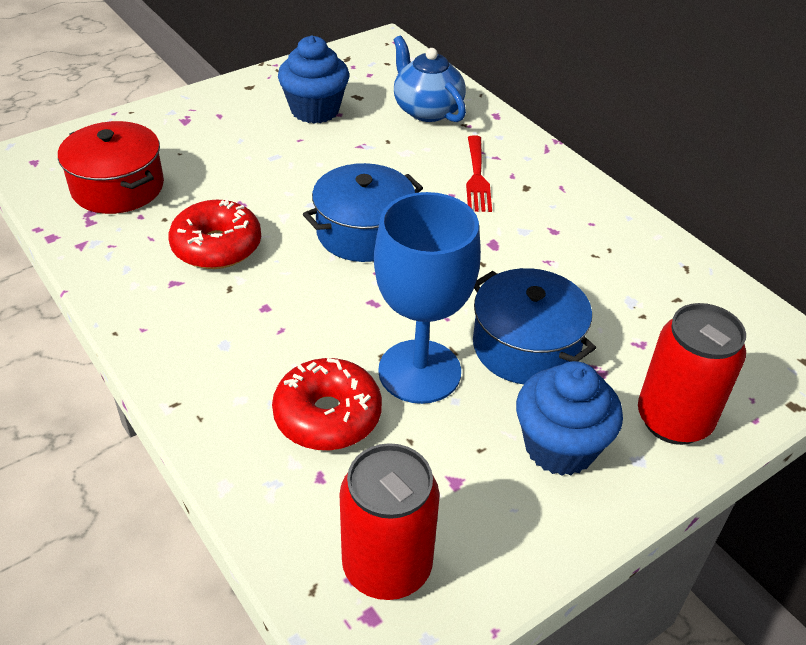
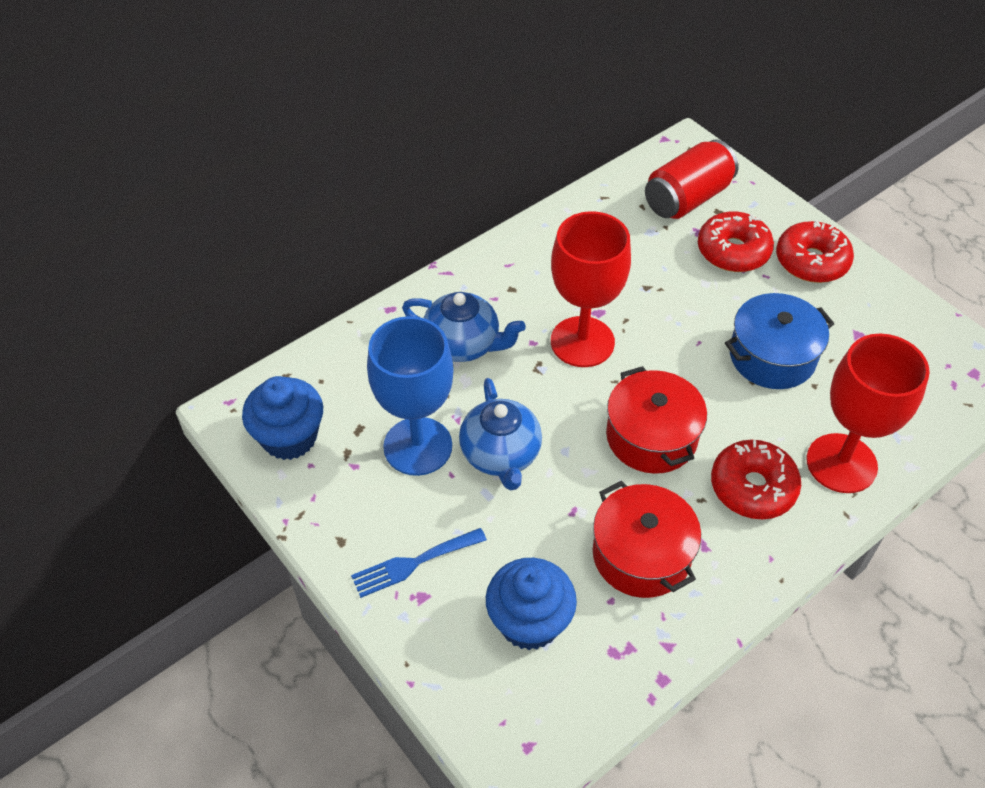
blue fork: none = 0 -> [351,528,487,598] = 1
blue pot: [303,163,423,262] [473,268,596,384] = 2 -> [725,293,834,389] = 1
blue teapot: [394,36,466,122] = 1 -> [402,292,526,362] [459,378,542,490] = 2
red can: [339,443,440,600] [638,303,746,445] = 2 -> [645,139,738,219] = 1
red donut: [168,198,261,269] [272,358,382,450] = 2 -> [698,211,774,272] [711,440,801,519] [776,220,854,283] = 3
red fork: [466,135,492,212] = 1 -> none = 0
red goblet: none = 0 -> [551,211,631,367] [806,333,930,493] = 2
red pot: [58,121,164,214] = 1 -> [593,480,701,598] [606,366,707,474] = 2

